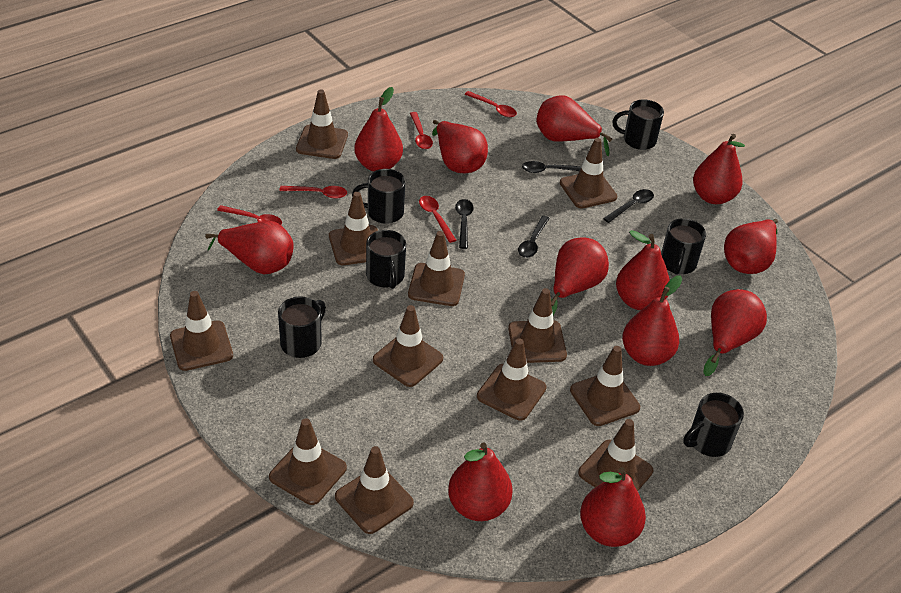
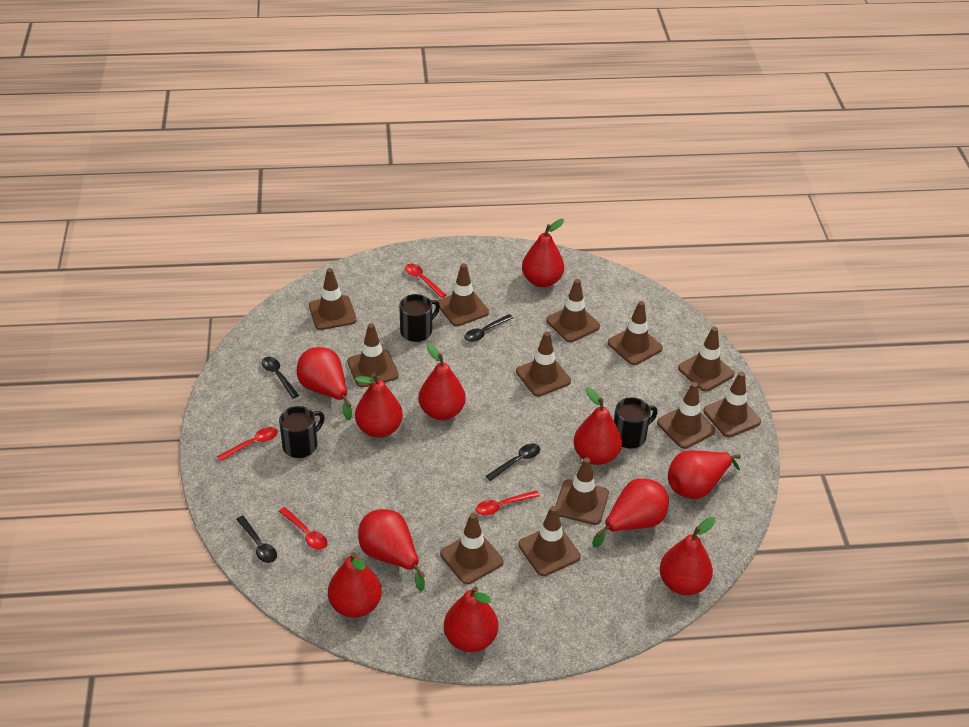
black mug: [278,296,326,358] [352,169,406,224] [366,230,406,289] [613,99,664,150] [661,218,706,275] [683,393,744,457] = 6 -> [279,406,325,458] [399,294,440,342] [614,397,658,448] = 3
red pear: [205,221,294,274] [354,87,403,172] [432,120,488,173] [448,442,513,521] [536,95,612,156] [551,237,609,315] [580,467,646,547] [616,230,670,310] [622,276,682,366] [693,134,745,204] [703,289,767,376] [724,219,778,274] = 12 -> [297,347,352,421] [328,552,382,618] [355,373,403,438] [358,509,425,592] [419,343,466,420] [444,586,498,652] [522,219,564,287] [574,387,622,465] [592,478,669,548] [660,517,715,595] [668,450,741,499] = 11
red spoon: [217,205,282,225] [279,186,347,199] [410,112,433,149] [419,196,456,243] [465,91,517,117] = 5 -> [217,427,278,461] [279,507,327,550] [405,264,446,298] [476,490,539,515] = 4

